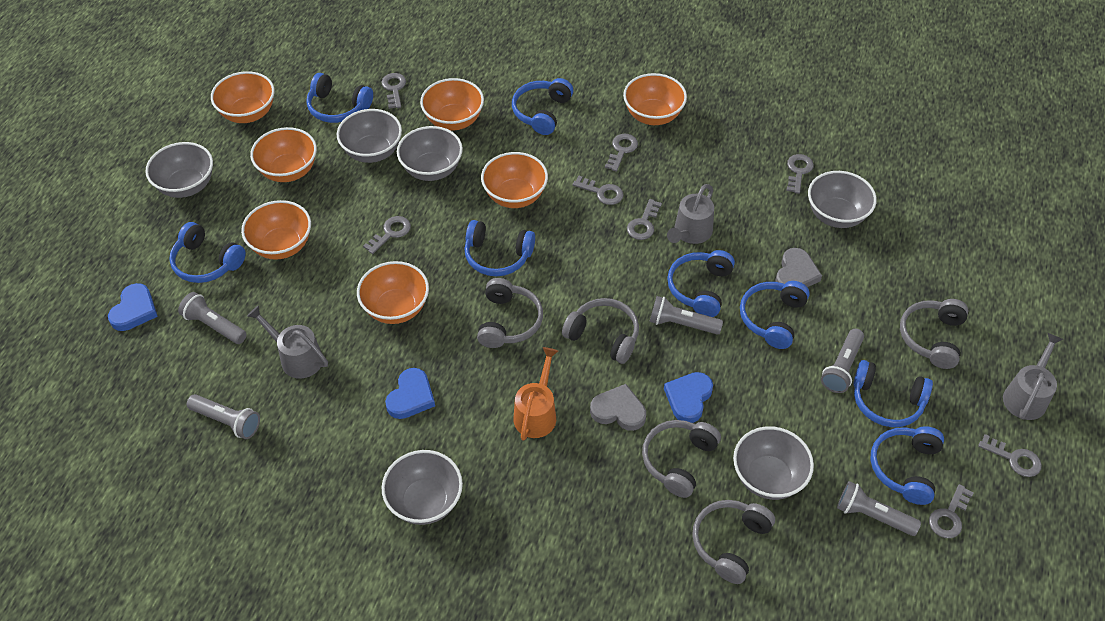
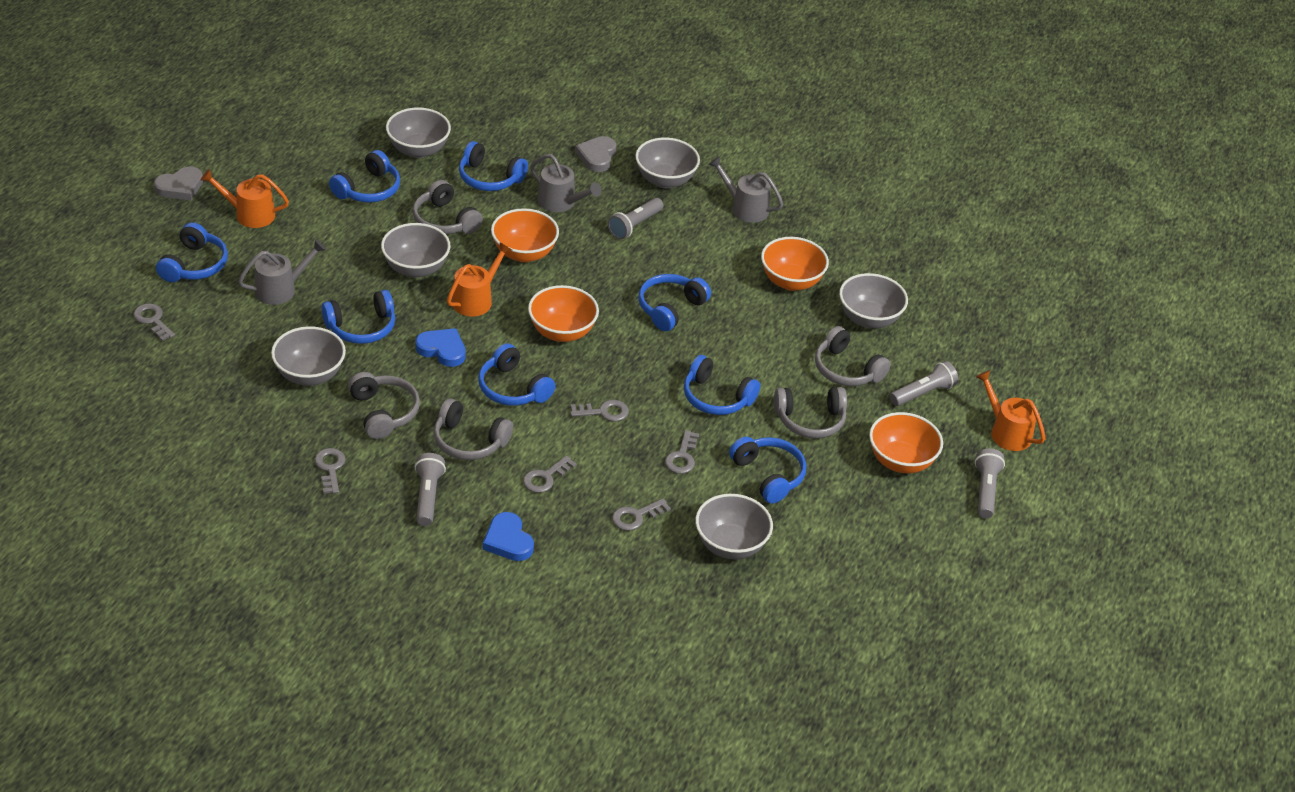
blue heart: [108,283,158,331] [385,368,435,419] [664,372,713,423] = 3 -> [416,328,465,367] [483,512,534,561] = 2
grey flashlight: [178,292,247,344] [187,394,260,439] [649,296,723,335] [821,329,864,393] [837,481,921,536] = 5 -> [415,453,446,526] [608,198,664,239] [890,361,958,406] [975,448,1005,518] = 4
grey key: [363,216,411,254] [381,73,406,109] [573,176,624,205] [605,134,638,171] [627,199,662,240] [786,154,814,194] [929,484,974,538] [978,434,1041,477] = 8 -> [133,303,175,341] [314,448,346,494] [523,455,577,493] [570,400,629,422] [612,498,671,531] [665,430,699,474] = 6
orange bowl: [211,71,275,123] [241,200,311,260] [250,127,317,182] [357,261,429,324] [420,78,484,131] [481,152,548,208] [623,73,687,125] = 7 -> [491,208,559,262] [528,285,599,342] [761,237,829,291] [869,412,943,473] = 4
orange watering can: [513,347,558,441] = 1 -> [201,169,289,228] [447,243,512,317] [976,370,1046,451] = 3

